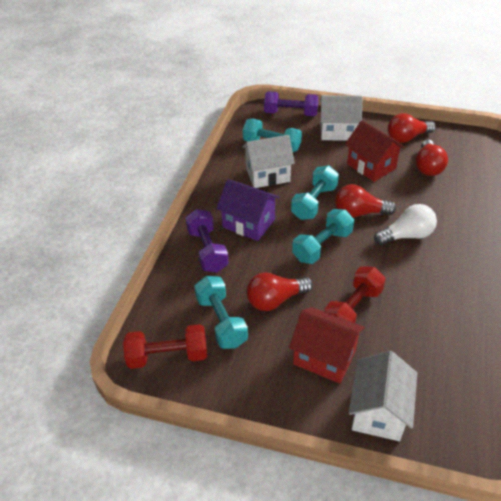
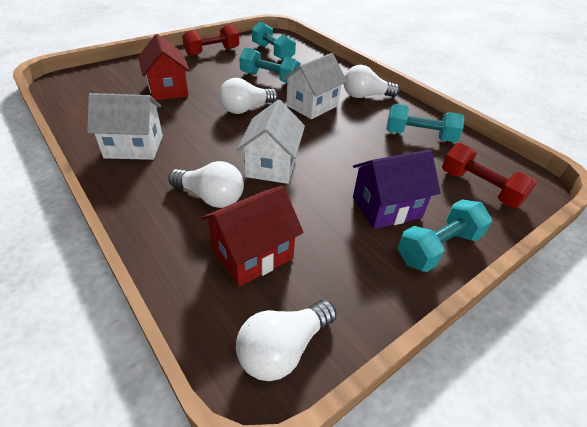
purple dumbbell: [185,209,229,272] [264,92,319,116] = 2 -> none = 0
red light bulb: [246,272,313,311] [335,184,396,218] [388,113,436,143] [416,140,448,176] = 4 -> none = 0
white light bulb: [374,204,437,245] = 1 -> [168,161,244,208] [219,78,278,114] [236,300,337,381] [344,65,400,98] = 4

